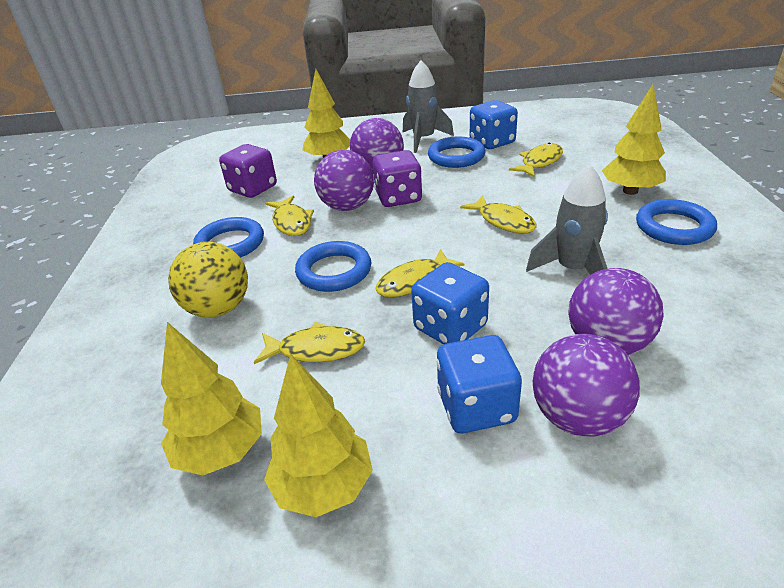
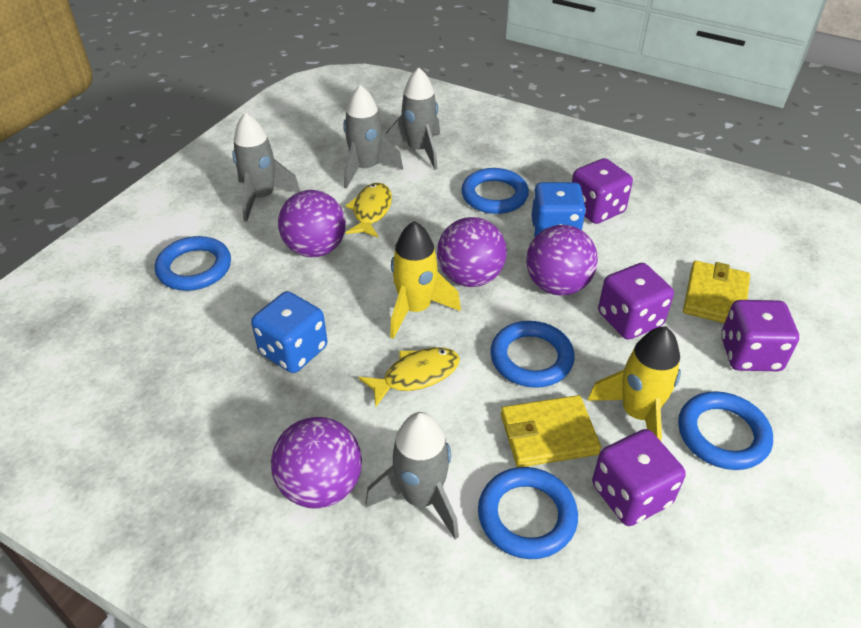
blue dice: [411,262,489,344] [437,335,522,433] [470,100,518,149] = 3 -> [251,291,327,373] [532,182,586,237] = 2
blue ring: [193,217,264,258] [295,241,371,292] [428,137,485,168] [636,199,717,245] = 4 -> [155,236,231,291] [461,168,529,214] [478,467,578,559] [490,321,575,388] [678,391,773,470] = 5
grey rocket: [403,60,454,153] [526,164,608,275] = 2 -> [232,112,300,222] [343,85,403,189] [366,412,459,539] [385,67,440,170] = 4
purple dice: [219,144,277,198] [372,150,422,207] = 2 -> [572,158,633,224] [592,429,686,526] [598,263,674,340] [721,300,799,371] = 4
yellow ball: [168,242,248,318] = 1 -> none = 0
yellow fish: [254,322,365,364] [265,195,314,236] [375,249,464,297] [460,195,537,233] [509,143,563,177] = 5 -> [345,183,392,237] [358,347,460,407] = 2
yellow rocket: none = 0 -> [390,221,461,339] [587,326,681,441] = 2
yellow tree: [161,322,262,476] [264,354,373,517] [302,69,350,158] [602,84,666,195] = 4 -> none = 0
yellow wallet: none = 0 -> [501,395,601,467] [683,261,750,323] = 2

